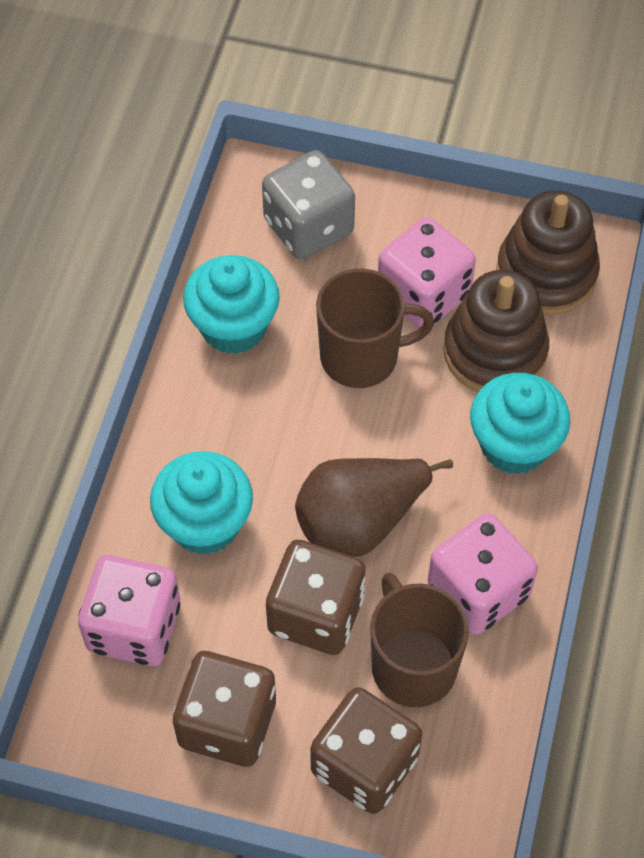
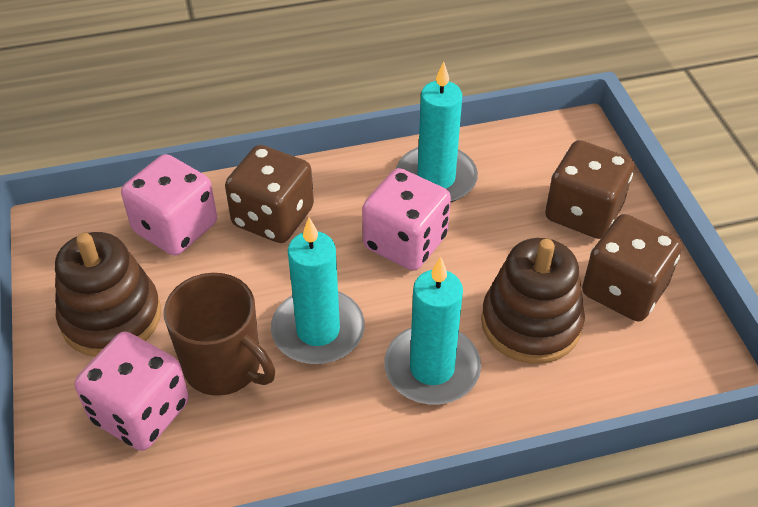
brown mug: [316,268,434,388] [370,572,469,707] = 2 -> [164,273,275,396] = 1
brown pear: [295,458,453,557] = 1 -> none = 0
grey dice: [262,150,355,260] = 1 -> none = 0
turquoise candle: none = 0 -> [271,217,365,364] [384,257,481,405] [396,62,478,202] = 3
turquoise cupcake: [150,451,253,555] [183,255,280,354] [470,373,570,475] = 3 -> none = 0

